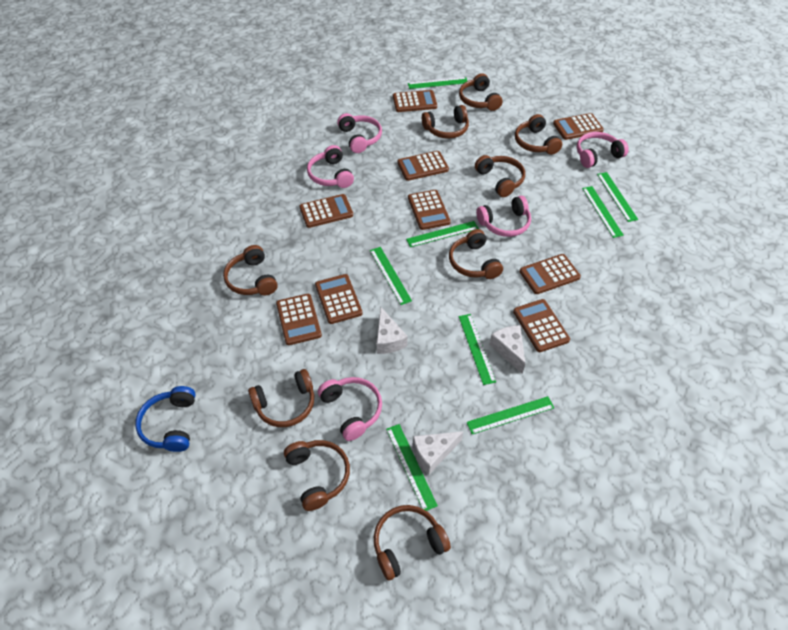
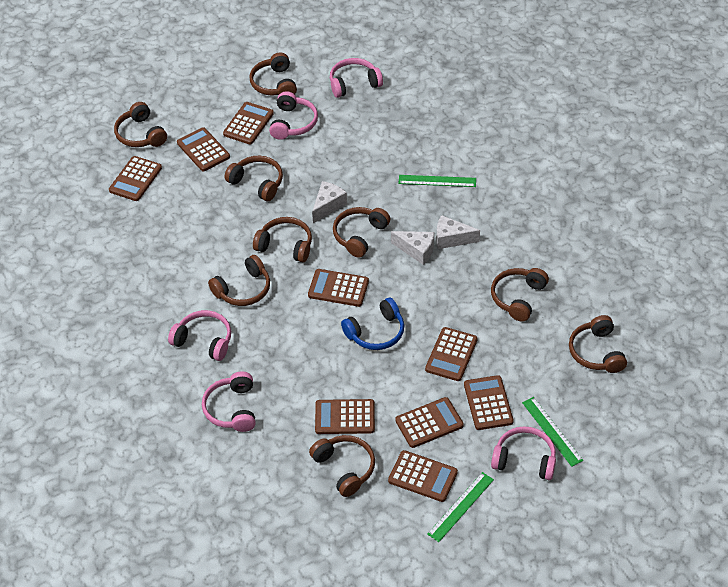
green ruler: [370,247,412,305] [386,424,438,511] [406,221,479,247] [408,77,467,89] [459,314,496,385] [467,396,554,434] [582,186,624,238] [597,172,638,222] = 8 -> [399,175,476,187] [427,472,494,542] [522,397,583,467] = 3

